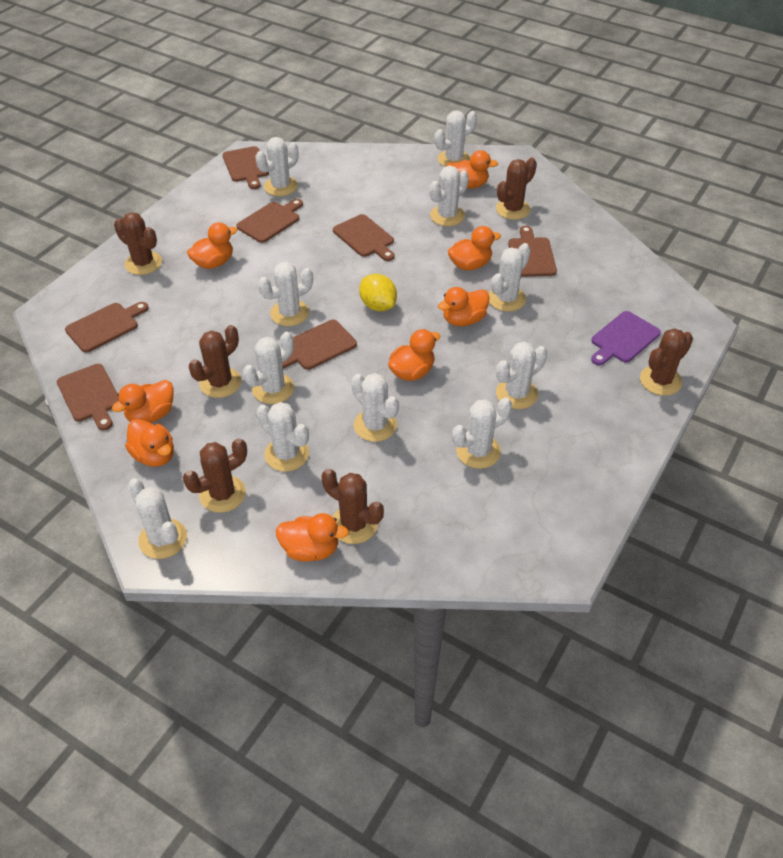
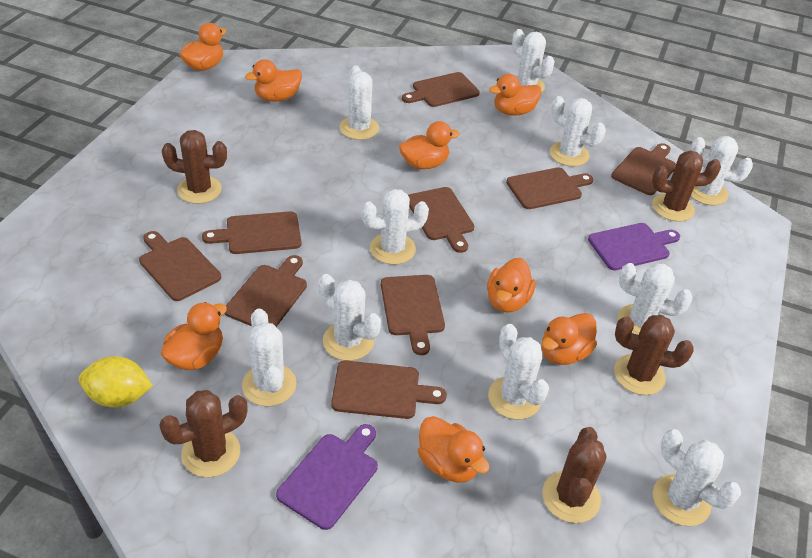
brown cactus: [114,212,162,275] [183,438,247,513] [189,325,241,398] [322,469,384,544] [496,157,537,220] [640,328,693,396] = 6 -> [159,390,248,478] [161,130,227,204] [542,427,606,523] [614,315,694,395] [652,151,721,222] = 5
brown cutting board: [57,364,119,430] [65,302,149,353] [222,146,269,189] [236,199,303,243] [282,320,357,370] [333,214,395,261] [508,226,557,277] = 7 -> [139,231,221,301] [202,211,302,254] [224,255,307,327] [331,361,447,419] [381,275,445,355] [402,72,480,107] [408,187,474,253] [506,167,593,209] [611,143,676,195] = 9
purple cutting board: [591,311,661,366] = 1 -> [276,424,378,530] [588,223,680,270] = 2
white cactus: [128,478,187,559] [243,332,294,404] [255,137,299,196] [256,402,309,472] [258,262,313,326] [351,373,399,442] [429,166,469,226] [435,110,477,167] [452,397,512,469] [489,243,531,312] [496,342,547,409] = 11 -> [242,309,297,407] [318,274,381,361] [339,66,379,140] [361,189,429,265] [488,324,549,419] [512,29,555,92] [550,96,606,167] [617,263,693,335] [653,429,741,526] [690,136,753,206] = 10

